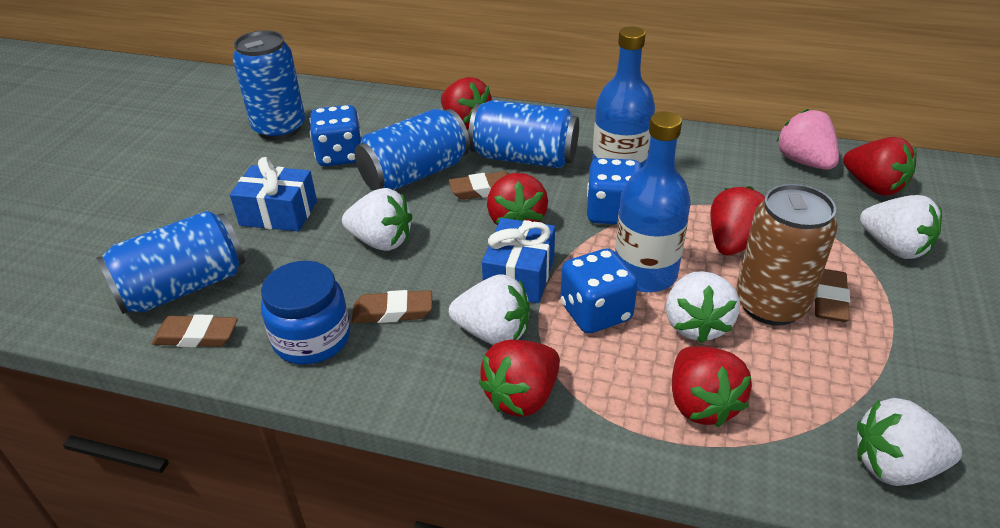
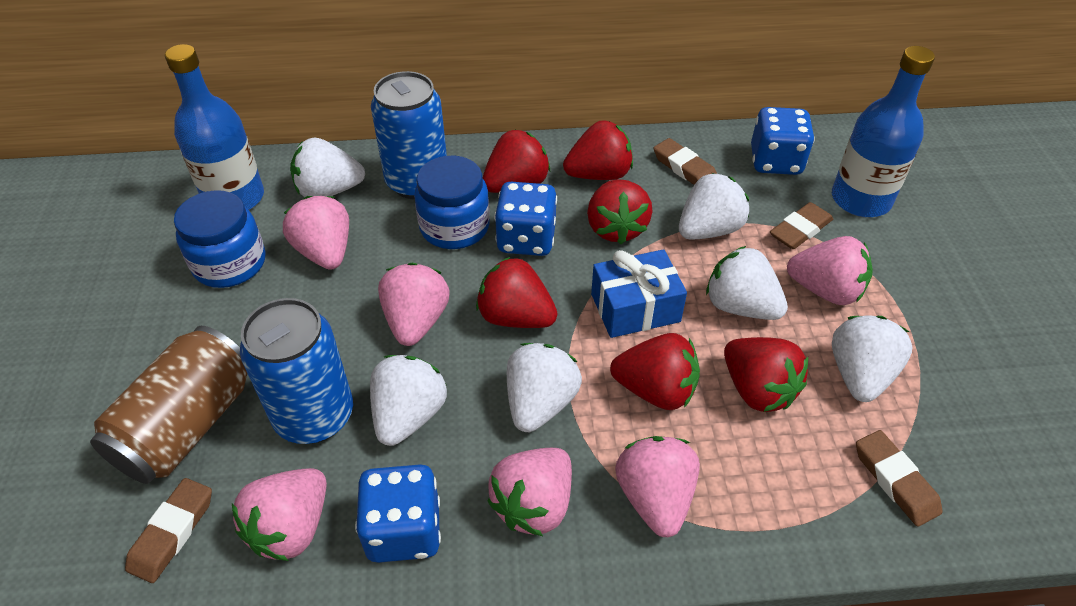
blue can: [96,211,245,314] [233,30,305,140] [355,109,470,190] [468,100,579,168] = 4 -> [240,298,353,444] [371,71,447,199] = 2
blue gift: [230,157,317,231] [482,218,555,303] = 2 -> [591,249,687,338] = 1
blue jar: [261,261,350,365] = 1 -> [174,190,266,288] [414,156,490,249] = 2
pink strawberry: [776,109,839,170] = 1 -> [232,468,327,561] [283,196,349,270] [378,262,450,346] [487,448,572,536] [615,436,700,537] [787,236,873,305] = 6
white strawberry: [342,188,412,251] [449,274,530,345] [666,271,740,343] [857,398,962,486] [860,195,942,259] = 5 -> [290,138,365,197] [370,355,447,446] [507,343,582,432] [679,173,749,240] [706,246,788,320] [832,316,913,402] = 6

